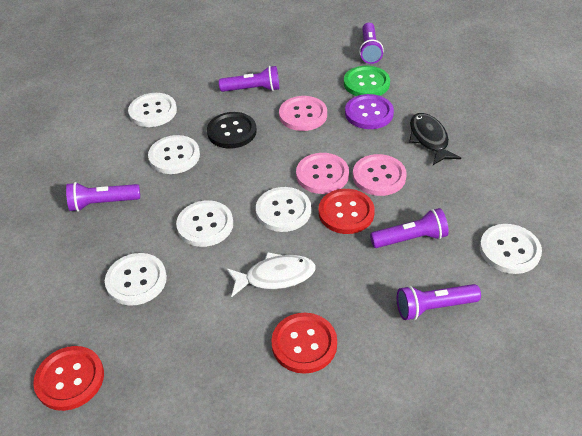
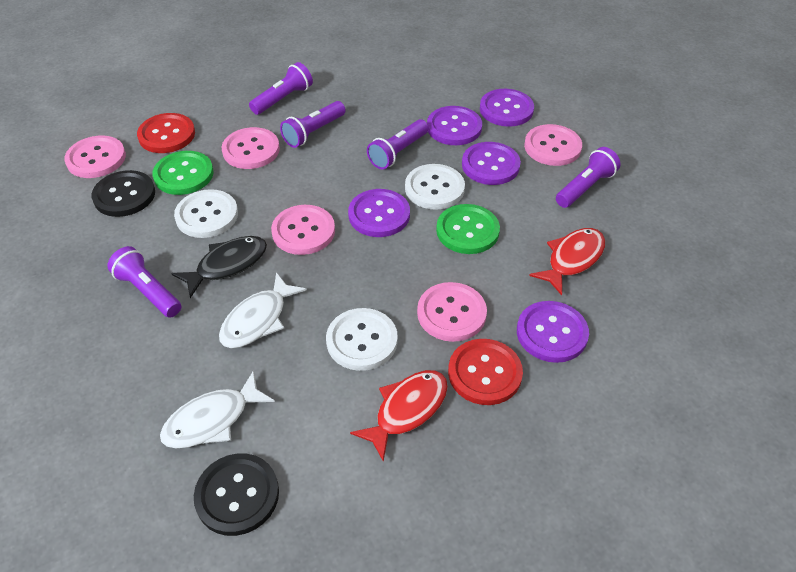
black button: [207,112,257,149] = 1 -> [92,170,155,217] [194,453,279,536] = 2
green button: [344,66,390,96] = 1 -> [152,151,213,195] [436,204,500,254] = 2
pink button: [279,96,327,131] [296,153,349,194] [353,154,407,196] = 3 -> [64,136,126,178] [222,127,280,169] [271,205,335,255] [417,282,487,342] [524,124,582,166] = 5
purple button: [345,94,394,129] = 1 -> [348,189,410,237] [427,106,482,145] [462,142,521,185] [480,89,534,127] [517,301,589,363] = 5
red button: [33,346,104,411] [271,313,337,374] [319,189,375,234] = 3 -> [137,113,195,153] [448,339,523,405] = 2
red fish: none = 0 -> [350,370,448,462] [529,228,605,295] = 2
white button: [105,253,167,306] [128,93,177,127] [148,135,200,174] [176,200,233,247] [256,187,311,232] [480,224,542,274] = 6 -> [174,189,238,238] [326,308,398,371] [405,164,465,210] = 3
white fish: [226,252,316,297] = 1 -> [160,370,275,448] [219,272,307,348] = 2

